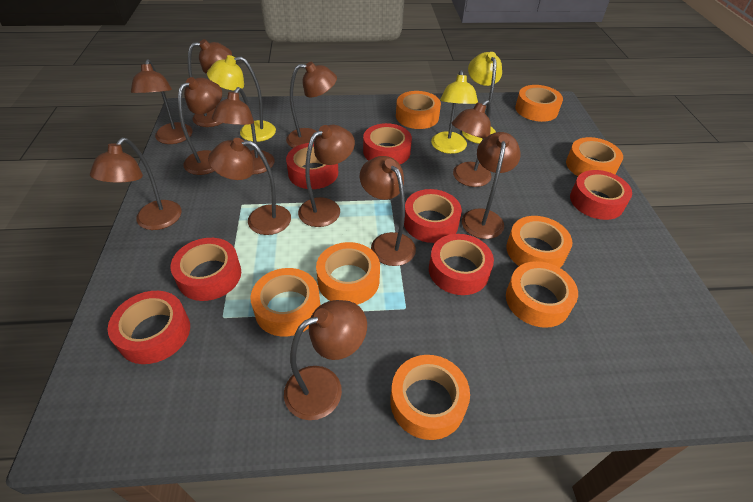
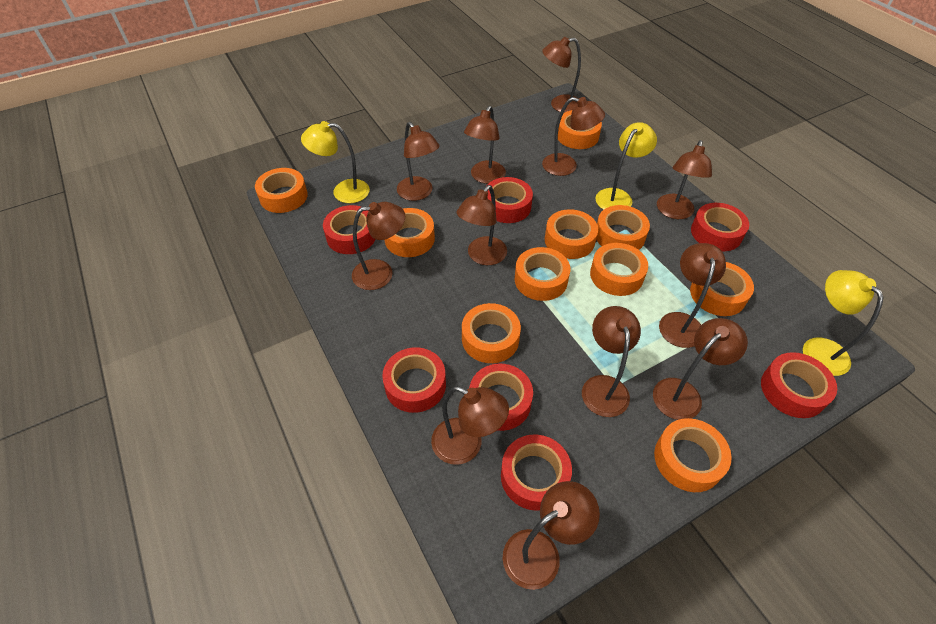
orange tape: [250,268,320,337] [316,242,380,305] [390,355,470,440] [396,91,441,129] [506,216,572,268] [506,261,578,328] [515,85,563,122] [566,137,623,176] = 8 -> [255,168,308,213] [385,208,435,257] [462,303,521,363] [515,247,570,301] [545,209,598,259] [558,110,602,149] [590,243,648,296] [596,205,650,250] [654,418,732,492] [690,262,754,316] = 10

